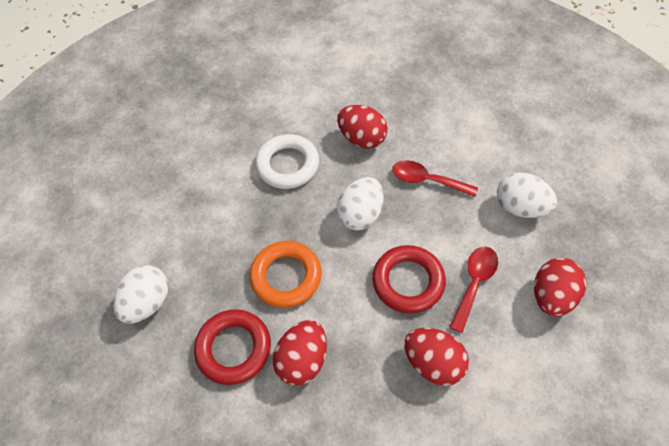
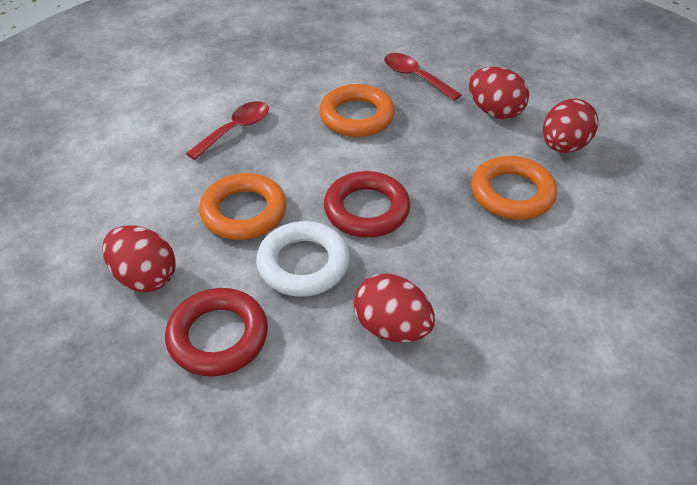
orange ring: [250,241,322,308] = 1 -> [199,173,287,240] [319,84,395,137] [471,156,557,220] = 3
white egg: [113,265,168,324] [336,177,384,231] [497,172,557,218] = 3 -> none = 0

